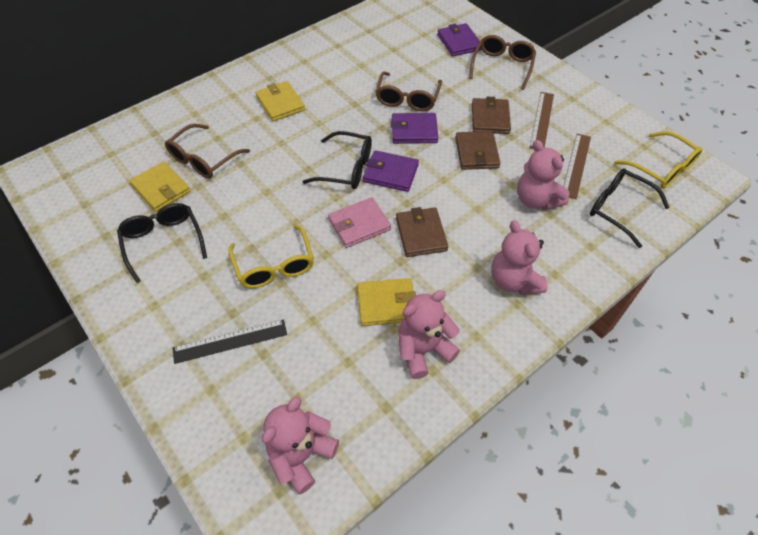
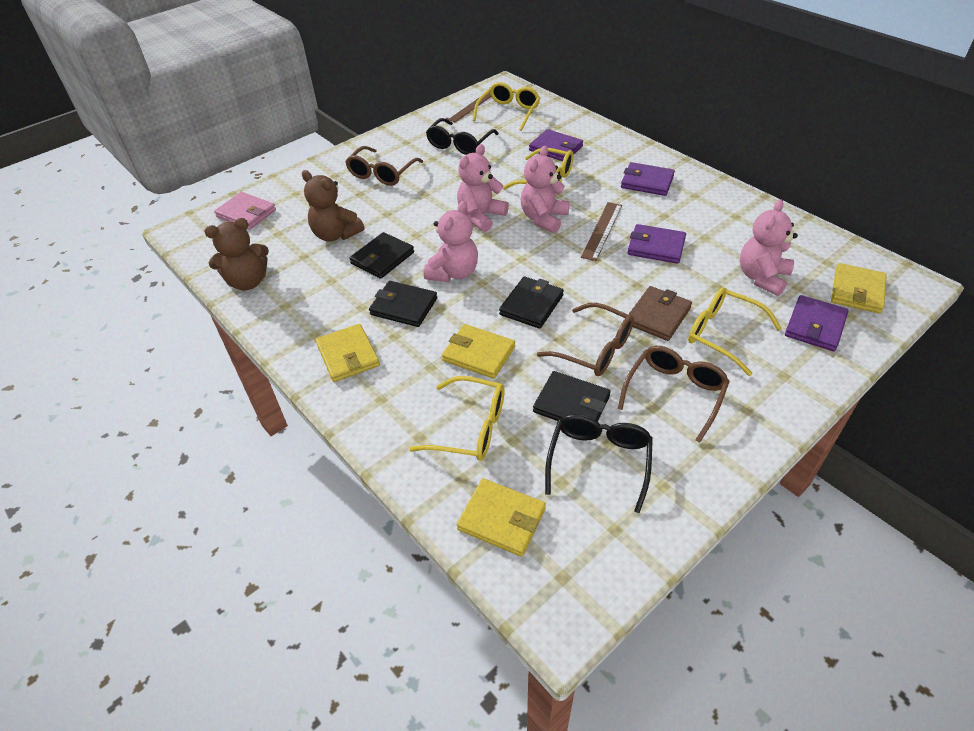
black glasses: [117,203,207,283] [303,131,372,189] [590,168,669,248] = 3 -> [426,118,499,155] [545,414,653,513] = 2
black ruler: [173,319,287,364] = 1 -> none = 0
black wallet: none = 0 -> [349,232,414,279] [369,281,437,327] [499,277,564,329] [533,371,611,422] = 4
brown teddy bear: none = 0 -> [204,218,269,290] [302,170,364,242] = 2
brown wallet: [396,207,448,257] [455,131,500,170] [472,97,511,134] = 3 -> [628,286,692,341] = 1
purple wallet: [363,150,419,192] [391,113,438,144] [437,23,481,56] = 3 -> [529,129,583,161] [621,162,675,196] [627,224,686,264] [785,295,849,351] = 4
yellow glasses: [229,225,314,288] [614,131,703,189] = 2 -> [410,376,505,461] [473,82,540,131] [503,148,574,194] [688,287,782,376] = 4
yellow wallet: [130,161,191,212] [255,81,305,121] [357,278,416,326] = 3 -> [316,324,380,382] [442,324,515,379] [456,478,546,557] [831,263,887,314] = 4

